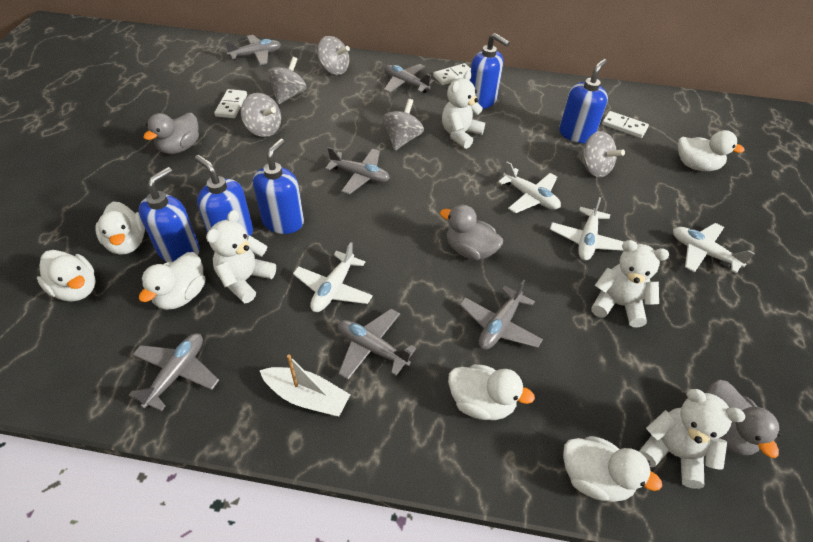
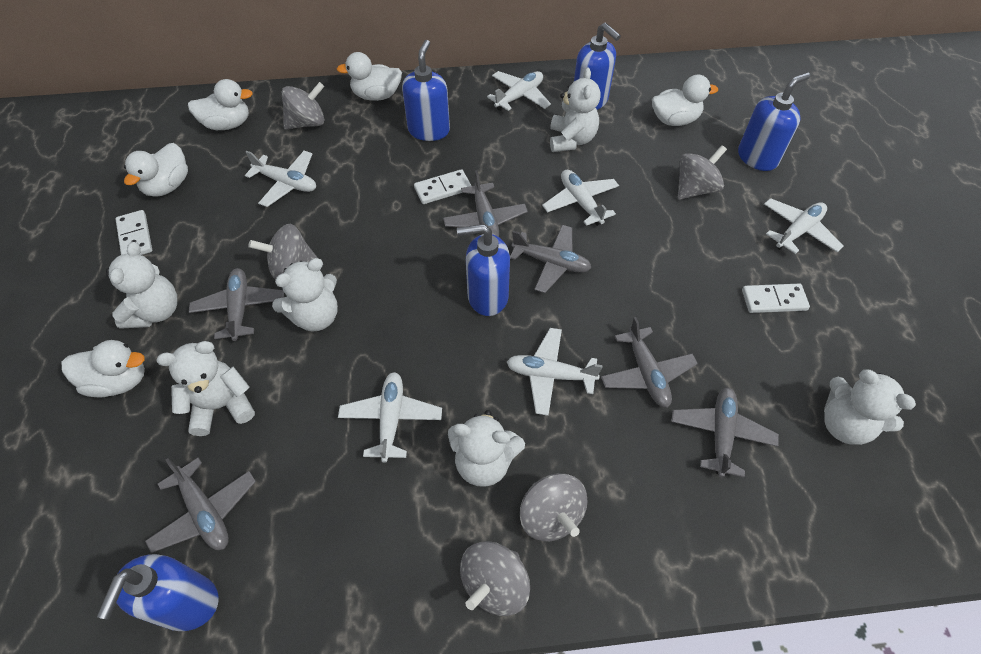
grey duck: [144,113,199,154] [440,205,503,260] [706,380,781,458] = 3 -> none = 0
white boat: [259,354,351,416] = 1 -> none = 0
white duck: [37,250,96,301] [95,202,145,255] [139,252,205,310] [448,364,535,420] [563,436,662,502] [678,130,745,171] = 6 -> [62,340,145,398] [124,143,188,197] [188,79,253,130] [337,52,402,101] [652,75,718,126] = 5
white plane: [293,242,373,312] [498,161,561,213] [550,197,624,261] [673,223,755,274] = 4 -> [245,151,316,207] [338,372,442,463] [487,71,551,111] [507,328,603,416] [542,169,619,226] [764,198,843,254] = 6
white teddy bear: [206,210,276,303] [442,71,485,149] [591,240,669,328] [639,389,746,489] = 4 -> [106,242,177,329] [156,341,255,436] [272,258,338,332] [448,410,525,487] [550,68,601,152] [824,370,916,445] = 6

